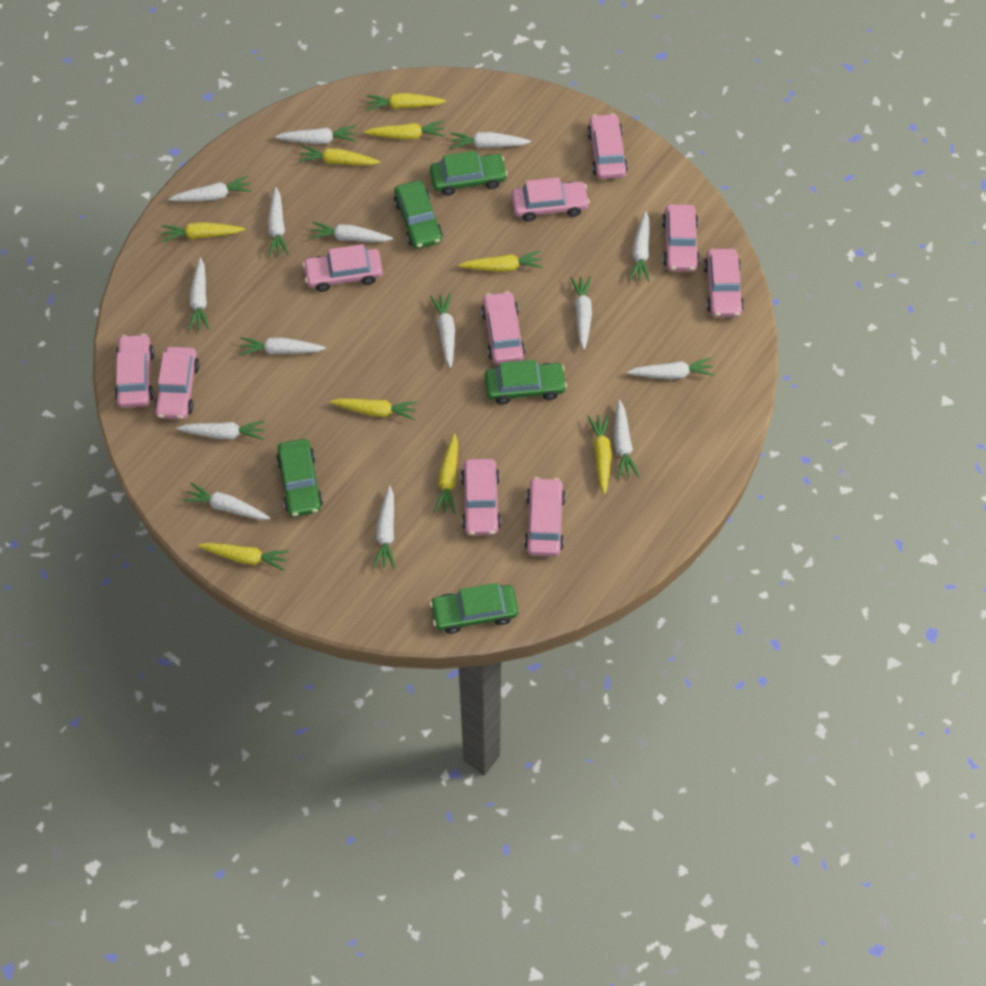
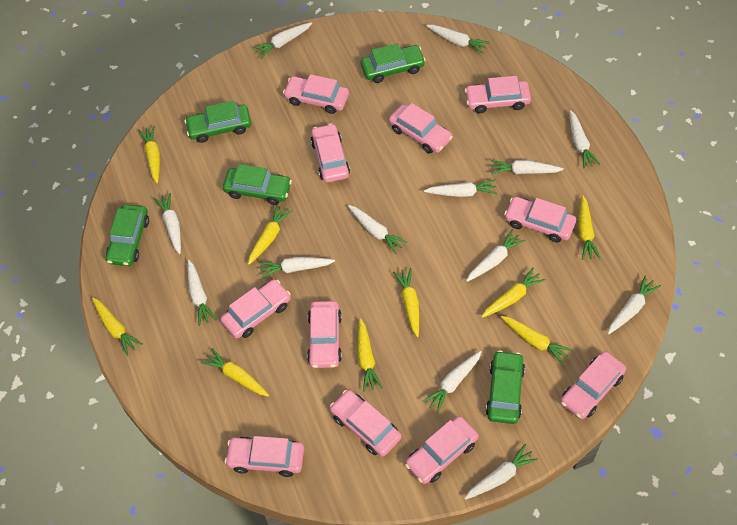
pink car: [115,334,154,408] [154,347,200,420] [302,244,383,292] [461,459,501,535] [481,291,525,364] [511,177,590,222] [524,477,566,556] [587,113,628,179] [662,204,700,272] [704,249,744,317] = 10 -> [221,279,291,338] [225,436,304,477] [283,74,349,114] [307,301,342,368] [311,123,350,182] [330,390,401,457] [389,103,453,153] [405,416,478,484] [465,76,531,114] [504,197,576,242] [560,351,626,419] = 11
white carrot: [169,176,252,201] [176,421,265,440] [183,483,270,520] [188,258,209,331] [239,337,326,355] [268,187,289,257] [275,125,356,144] [310,222,393,242] [373,486,395,569] [430,293,455,368] [450,132,531,149] [570,276,592,350] [614,400,640,479] [627,358,715,379] [629,211,650,282] = 15 -> [154,193,181,254] [187,260,217,326] [253,22,312,59] [259,257,335,278] [348,205,408,254] [422,351,482,413] [424,179,498,197] [426,25,490,54] [464,444,538,500] [466,230,526,282] [491,160,564,175] [570,110,600,169] [608,275,661,334] = 13

